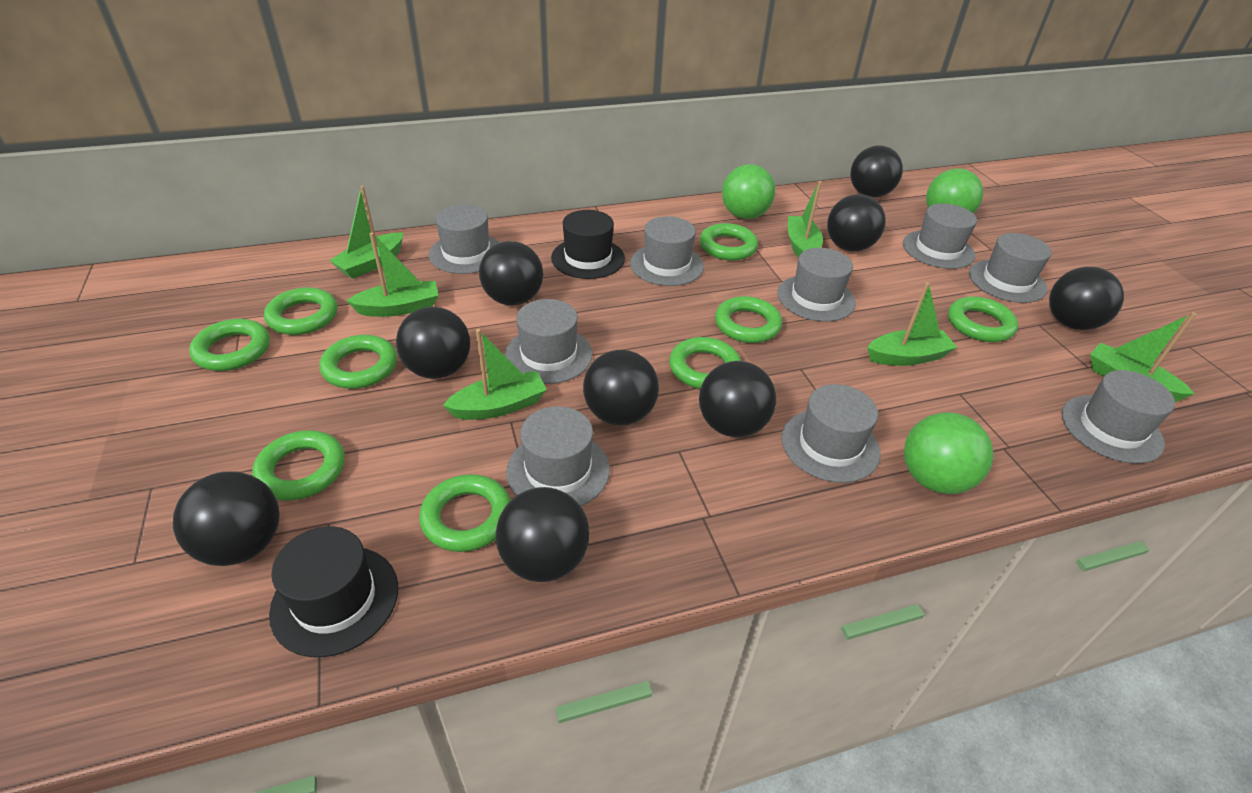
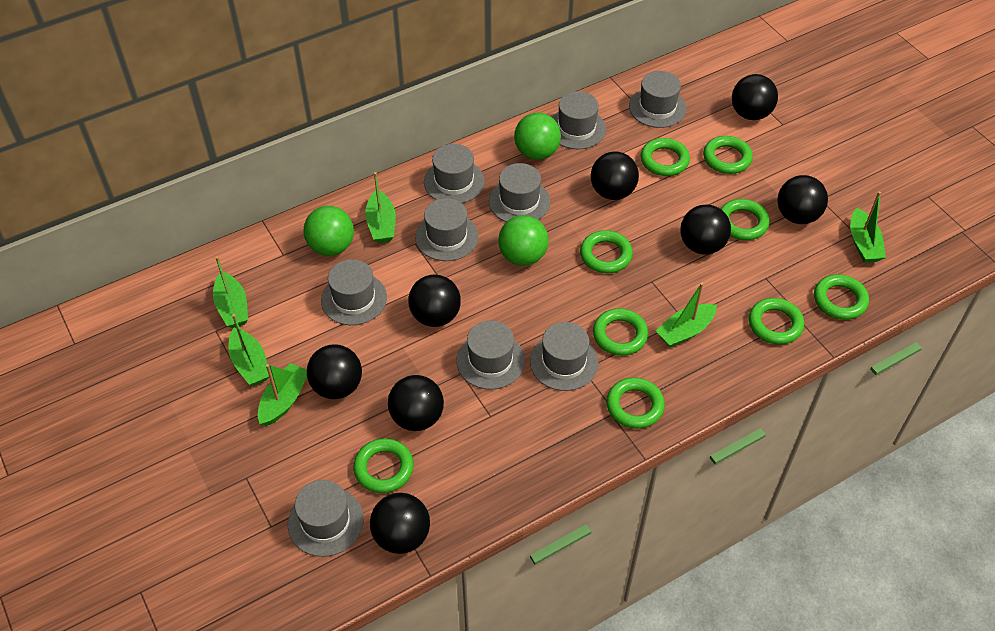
black ball: [173,472,280,566] [396,307,470,379] [479,241,543,306] [496,487,589,582] [583,350,659,426] [699,361,776,437] [827,194,886,251] [850,145,903,197] [1049,267,1124,330] = 9 -> [307,344,362,399] [370,493,430,554] [388,375,444,431] [408,274,461,327] [591,151,639,200] [680,205,731,255] [732,74,778,120] [777,175,828,224] = 8
black hat: [269,526,398,657] [551,210,625,279] = 2 -> none = 0

